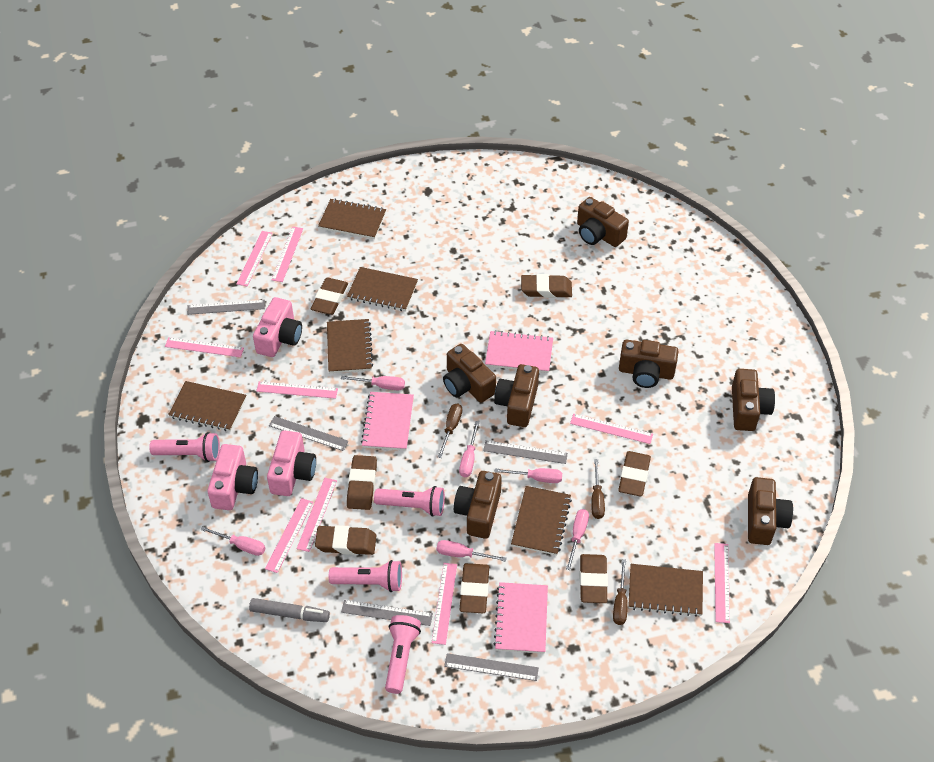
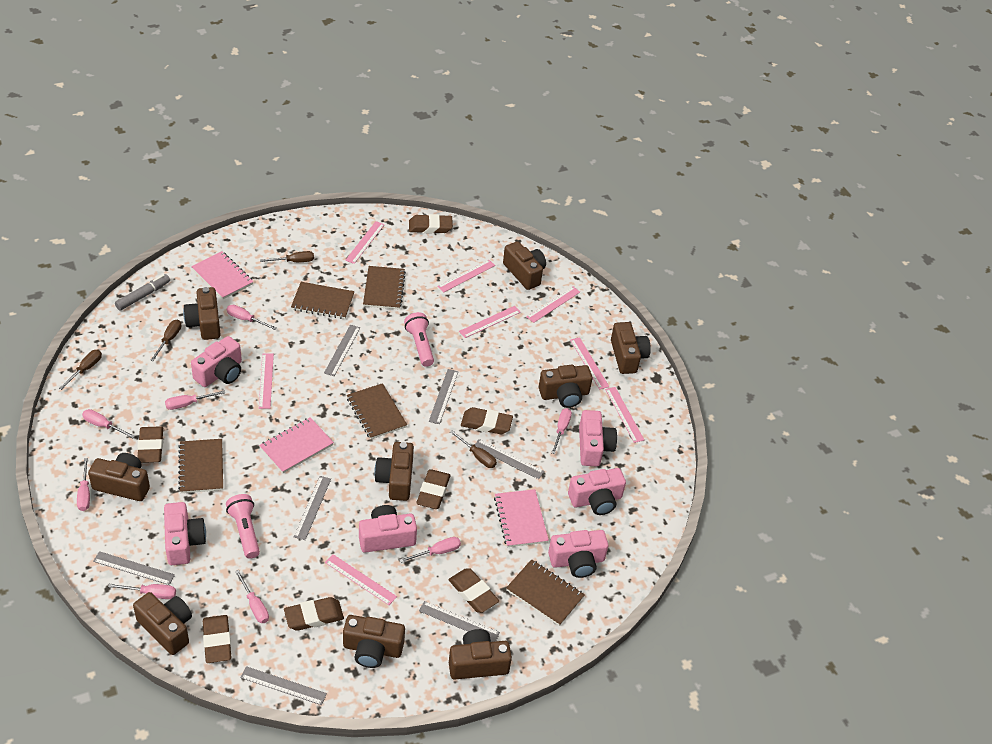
brown camera: [443,344,496,403] [454,471,502,539] [494,364,539,427] [577,197,629,247] [619,340,678,388] [732,369,775,431] [748,477,793,545] = 7 -> [88,453,150,501] [133,592,192,655] [183,287,221,340] [343,615,405,668] [374,442,414,501] [449,629,512,680] [503,241,546,290] [539,365,592,408] [611,322,651,374] = 9
brown notebook: [168,381,246,431] [318,199,386,239] [327,319,373,373] [347,267,418,311] [511,486,572,555] [628,564,703,617] = 6 -> [178,439,223,493] [291,282,355,319] [347,383,407,439] [363,266,406,309] [506,559,585,626] = 5
brown screwdriver: [438,403,462,458] [591,459,605,519] [613,559,628,625] = 3 -> [59,350,102,390] [150,320,181,361] [260,251,314,262] [450,430,497,468] = 4
grey ruler: [187,300,265,315] [269,416,349,451] [341,600,433,626] [444,653,539,681] [483,440,568,464] = 5 -> [93,551,175,585] [240,666,327,705] [294,476,331,540] [324,325,360,376] [419,601,500,642] [429,369,458,424] [475,439,544,479] = 7
pink camera: [207,444,258,510] [253,297,302,357] [267,430,316,496] = 3 -> [164,502,206,565] [191,336,242,387] [359,505,417,553] [548,530,608,578] [568,468,626,515] [579,410,617,466] = 6
pink flashlight: [149,432,220,462] [329,560,402,592] [374,486,445,517] [385,615,421,694] = 4 -> [226,494,260,559] [404,312,434,367] = 2
pink ruler: [165,337,244,357] [236,231,273,286] [256,381,338,399] [265,498,314,573] [272,227,303,282] [297,478,337,552] [432,563,457,645] [570,414,653,444] [714,543,730,623] = 9 -> [259,354,274,409] [325,554,397,605] [345,221,385,264] [437,260,495,292] [459,306,521,338] [527,287,580,323] [570,337,609,390] [605,387,644,443] = 8
pink screwdriver: [200,526,266,556] [341,376,405,390] [437,540,507,562] [459,421,479,477] [495,468,562,483] [566,509,589,570] = 6 -> [77,458,90,511] [82,409,135,438] [108,584,176,599] [165,390,225,410] [227,305,277,330] [235,570,269,623] [399,537,461,563] [551,408,572,454] = 8

